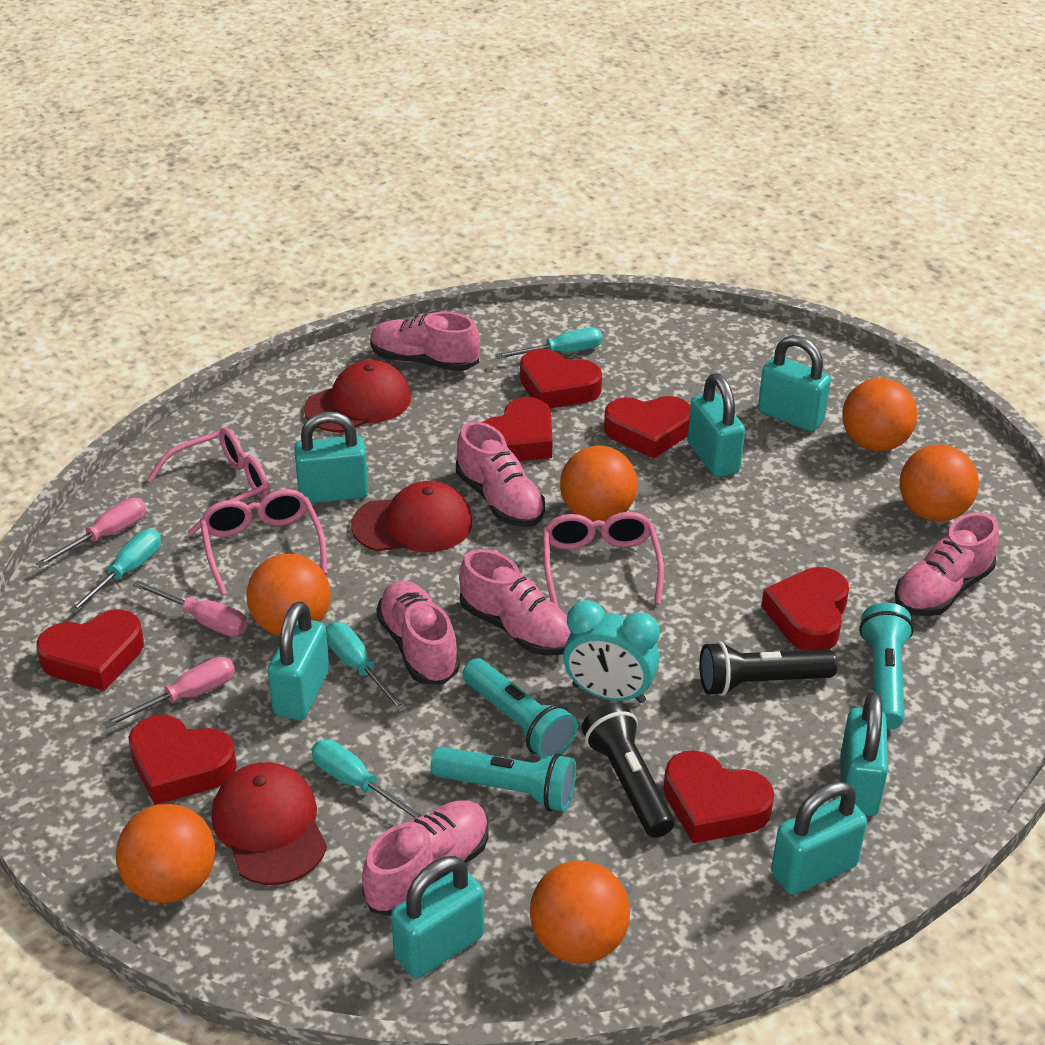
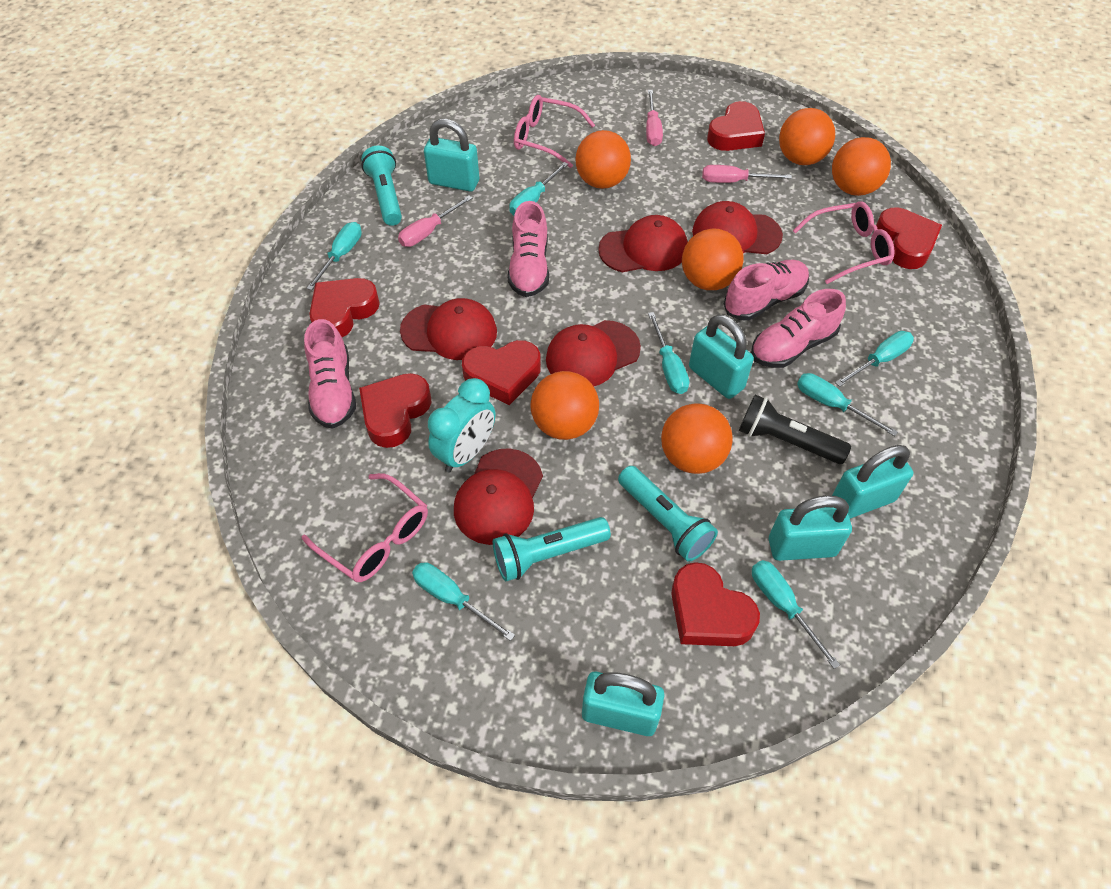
black flashlight: [582,702,674,838] [700,641,837,696] = 2 -> [739,394,851,464] = 1
pink shoe: [362,800,488,916] [370,312,480,371] [376,580,460,685] [456,422,545,527] [459,549,571,656] [895,512,999,616] = 6 -> [304,319,356,429] [508,201,549,297] [724,260,809,320] [751,289,846,368] = 4
red cap: [211,762,327,885] [304,360,411,432] [351,481,472,552] = 3 -> [400,298,497,360] [454,448,543,545] [546,320,641,387] [598,215,688,272] [692,201,783,254] = 5
red heart: [36,609,144,691] [129,715,237,805] [482,397,553,461] [520,349,602,408] [604,396,690,459] [663,750,774,843] [761,567,849,650] = 7 -> [309,278,380,337] [359,373,432,448] [462,340,541,405] [671,562,760,646] [707,101,765,151] [876,208,942,269] = 6
turquoise padlock: [268,601,329,720] [294,411,368,503] [391,856,484,978] [687,374,745,478] [758,335,831,432] [771,781,867,895] [840,692,888,816] = 7 -> [424,119,479,192] [582,672,665,736] [689,315,754,399] [769,495,852,561] [832,445,913,519] = 5
turquoise screwdriver: [69,529,161,614] [311,740,424,819] [326,622,407,712] [495,327,603,359] = 4 -> [307,222,362,290] [412,562,515,641] [509,162,568,216] [648,312,689,394] [752,560,840,669] [797,373,898,436] [835,331,914,387] = 7

